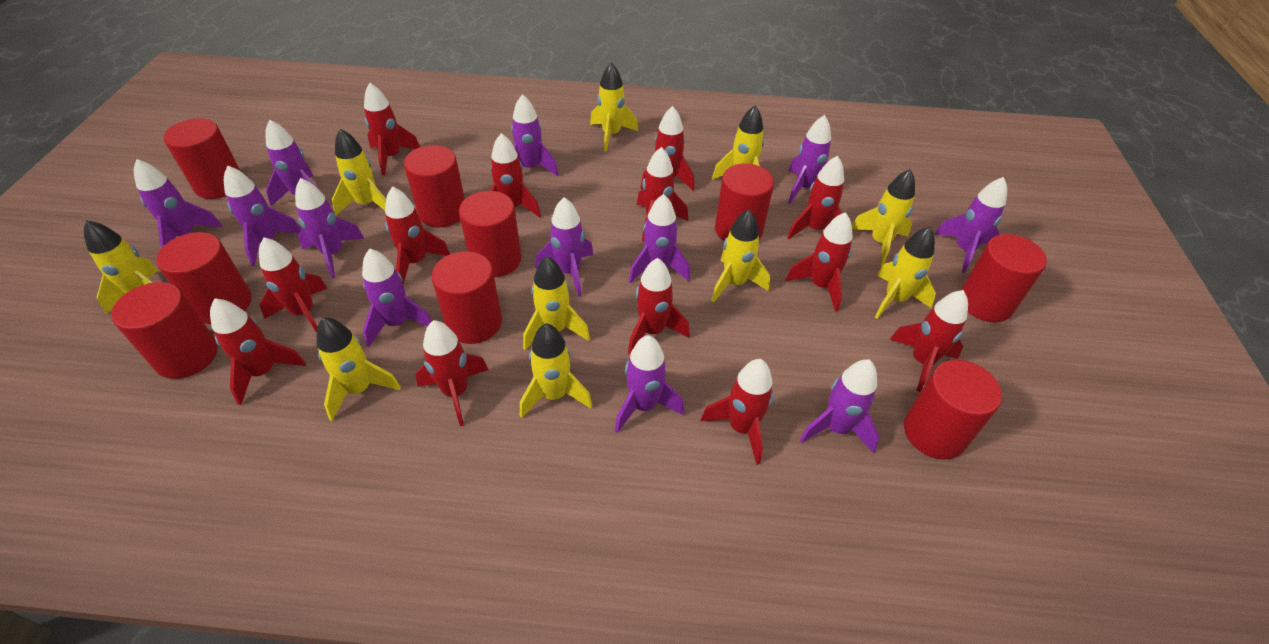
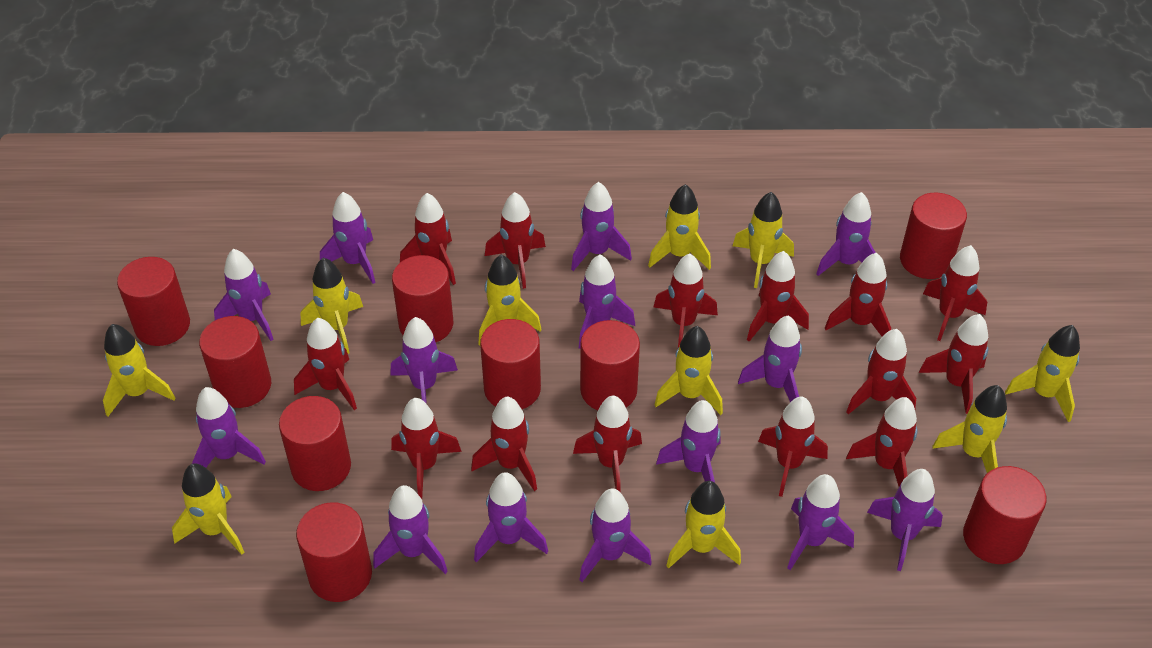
purple rocket: [134,159,223,247] [224,166,301,266] [265,120,321,206] [295,178,365,278] [362,249,432,347] [511,94,559,176] [535,197,593,297] [615,335,684,433] [629,194,690,283] [788,115,831,204] [800,359,879,453] [935,177,1007,273] = 12 -> [192,387,266,468] [214,249,274,341] [320,192,376,284] [373,485,448,574] [390,317,458,404] [474,472,548,562] [571,182,632,271] [579,255,635,349] [580,489,652,582] [656,400,721,483] [738,315,802,402] [787,474,854,570] [816,192,876,276] [867,469,943,571] = 14
red rocket: [210,299,306,405] [259,237,327,333] [364,83,420,176] [385,186,450,284] [415,320,488,426] [490,133,541,218] [628,258,690,355] [637,147,688,241] [640,106,694,191] [701,359,774,465] [785,212,853,312] [787,156,844,239] [890,290,968,392] = 13 -> [294,318,357,410] [391,398,462,499] [400,193,456,285] [471,397,537,491] [485,192,546,289] [573,395,642,492] [654,253,718,348] [747,251,809,341] [758,396,828,497] [825,253,891,337] [846,329,916,414] [846,397,918,487] [919,314,989,414] [923,245,987,341] = 14

